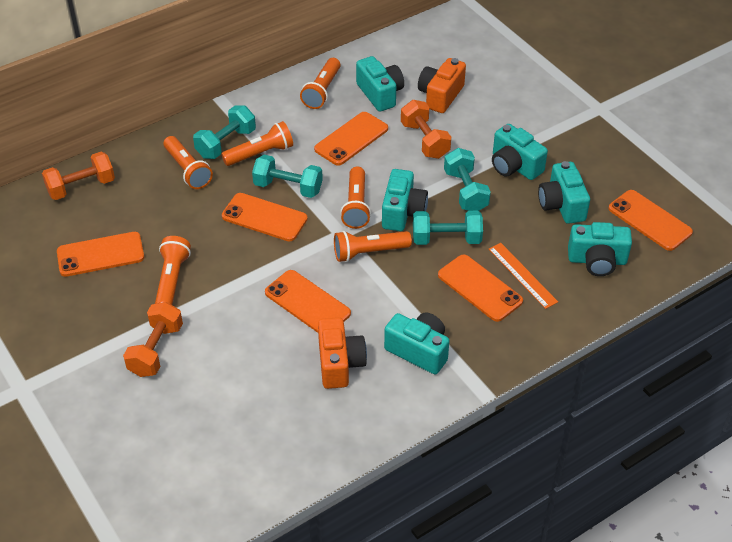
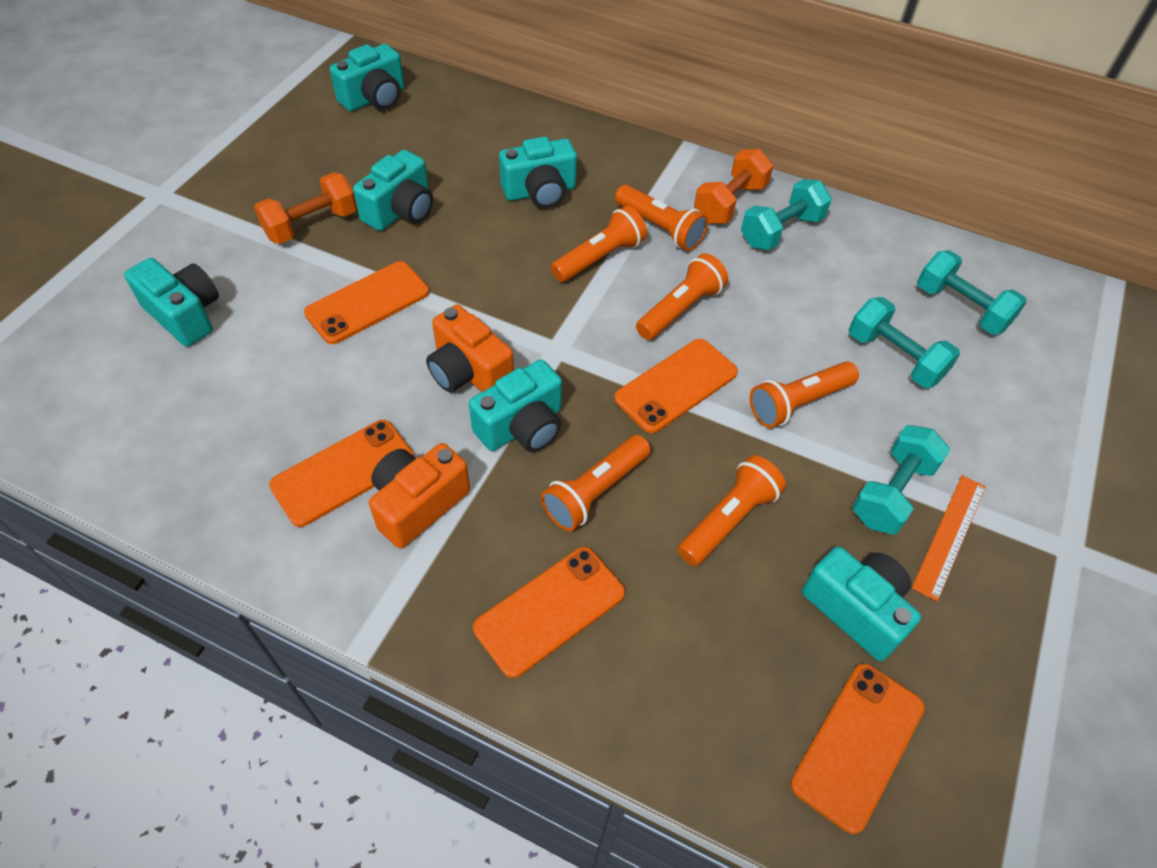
orange dumbbell: [42,152,115,200] [123,302,183,377] [401,100,451,159] = 3 -> [254,172,357,244] [694,149,773,224] = 2
orange phone: [57,232,144,277] [222,193,308,242] [265,270,351,333] [314,112,388,166] [438,254,523,322] [608,190,693,251] = 6 -> [269,420,415,527] [304,261,429,344] [473,547,625,678] [614,339,738,433] [790,663,925,834] = 5

